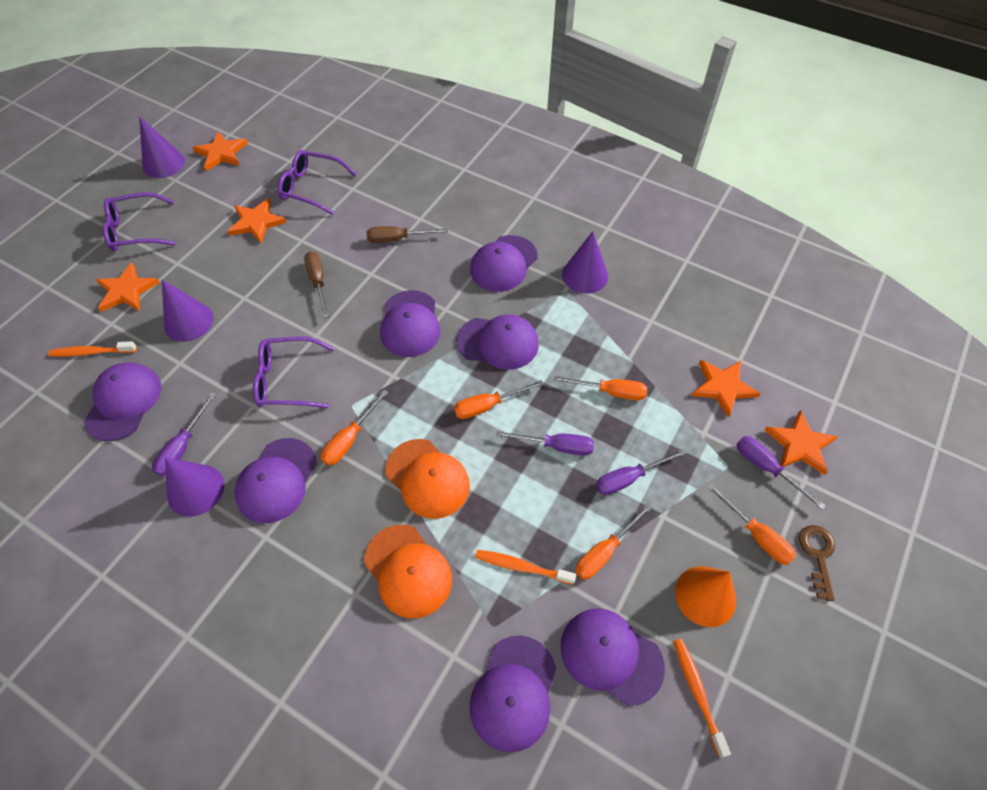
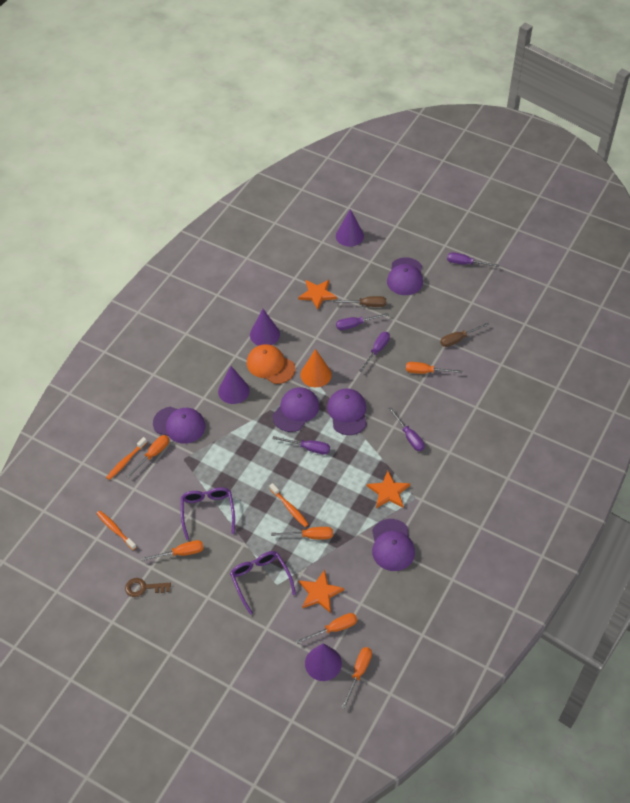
orange cap: [364,525,452,618] [385,439,470,519] = 2 -> [247,344,295,384] = 1
orange screwdriver: [321,390,388,466] [454,380,544,419] [553,376,647,400] [575,503,653,580] [707,483,796,565] = 5 -> [126,435,169,478] [141,540,204,561] [271,527,333,539] [296,613,357,644] [341,647,372,709] [406,362,462,374] = 6
orange star: [96,263,160,312] [193,131,248,171] [227,198,287,243] [691,360,760,418] [764,410,838,475] = 5 -> [298,280,337,310] [299,570,344,613] [367,471,410,508] = 3
purple cap: [84,362,161,441] [234,438,317,523] [380,290,440,357] [456,315,539,370] [470,235,538,292] [470,635,556,752] [560,608,665,706] = 7 -> [153,407,206,444] [273,387,319,432] [327,389,367,435] [372,519,415,571] [387,257,423,295] = 5
purple glasses: [103,192,175,251] [253,336,334,408] [278,150,357,215] = 3 -> [181,487,235,540] [230,551,296,615] = 2
purple screwdriver: [152,392,216,476] [496,431,594,456] [596,449,687,495] [736,436,826,510] = 4 -> [272,436,330,454] [336,313,389,330] [359,332,390,372] [388,407,425,451] [447,252,499,267] = 5

